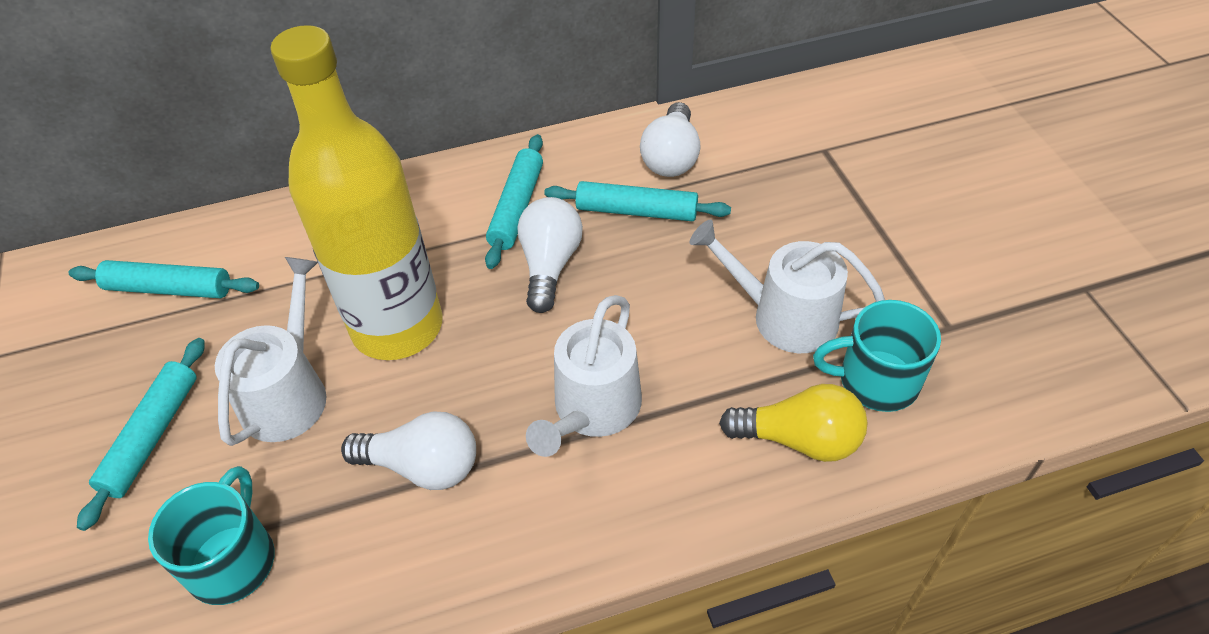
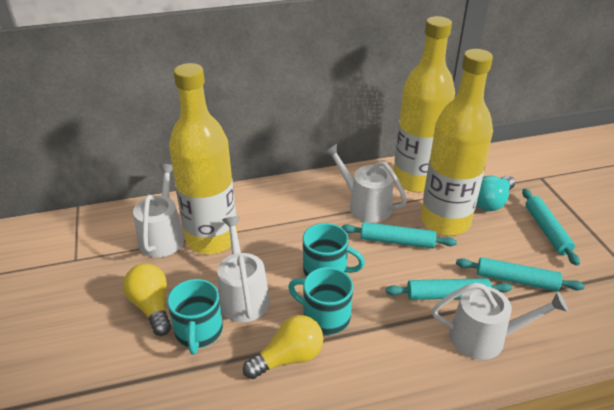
turquoise light bulb: none = 0 -> [476,175,515,211] = 1
turquoise mug: [148,466,274,605] [813,300,941,412] = 2 -> [167,279,223,355] [288,267,353,335] [303,223,365,276] = 3
white light bulb: [341,411,476,490] [517,197,583,313] [640,102,700,177] = 3 -> none = 0
white watering can: [215,257,327,446] [526,295,642,457] [690,219,885,353] = 3 -> [133,164,184,257] [218,216,270,322] [324,144,407,222] [432,283,568,360] = 4
yellow bottle: [270,25,443,360] = 1 -> [169,63,237,254] [394,16,455,193] [421,49,493,236] = 3
yellow light bulb: [719,384,868,462] = 1 -> [123,264,171,336] [243,315,323,379] = 2

